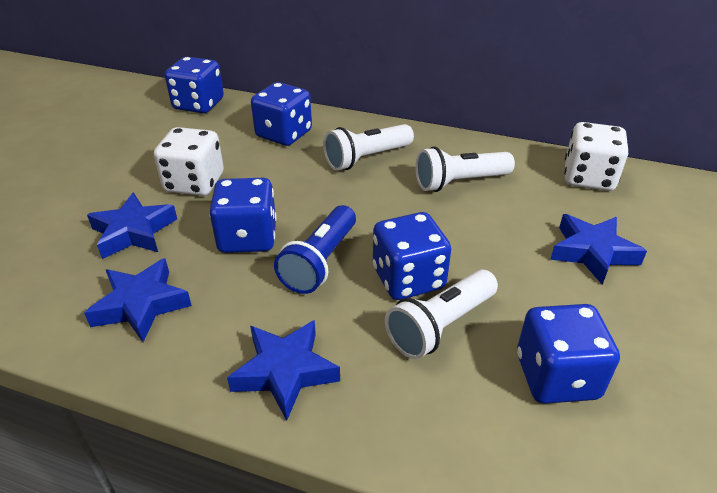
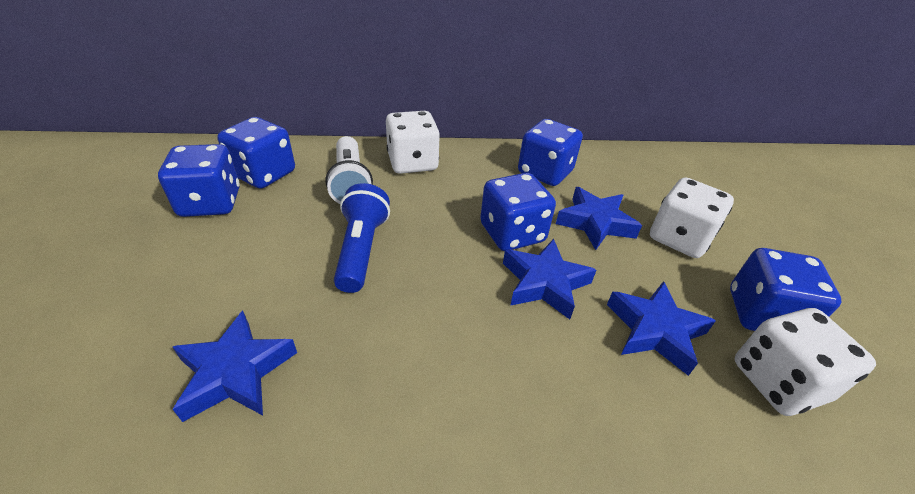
white dice: [154,127,224,196] [564,122,628,191] = 2 -> [386,111,440,174] [650,177,734,258] [735,308,876,416] = 3
white flashlight: [323,124,414,171] [385,269,498,359] [415,146,515,192] = 3 -> [325,136,373,204] = 1

